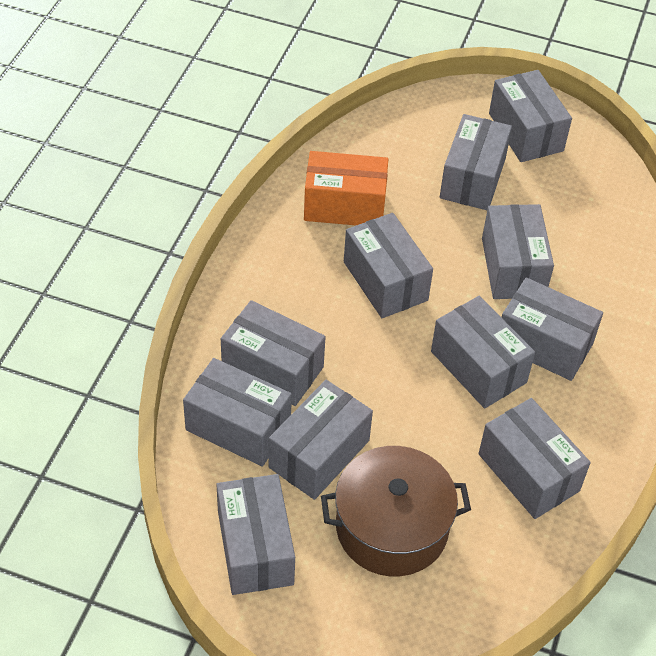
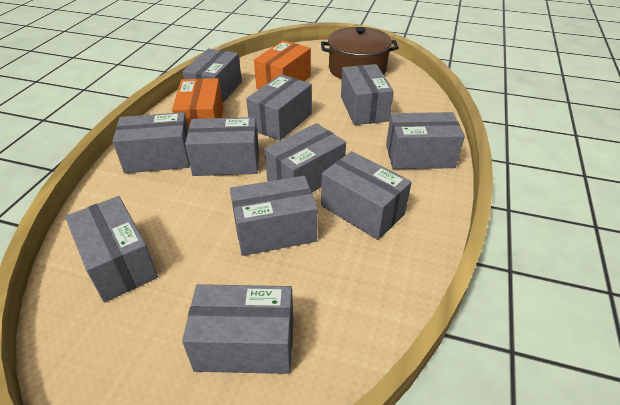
orange box: [304,151,388,225] = 1 -> [172,78,223,129] [254,41,311,89] = 2

